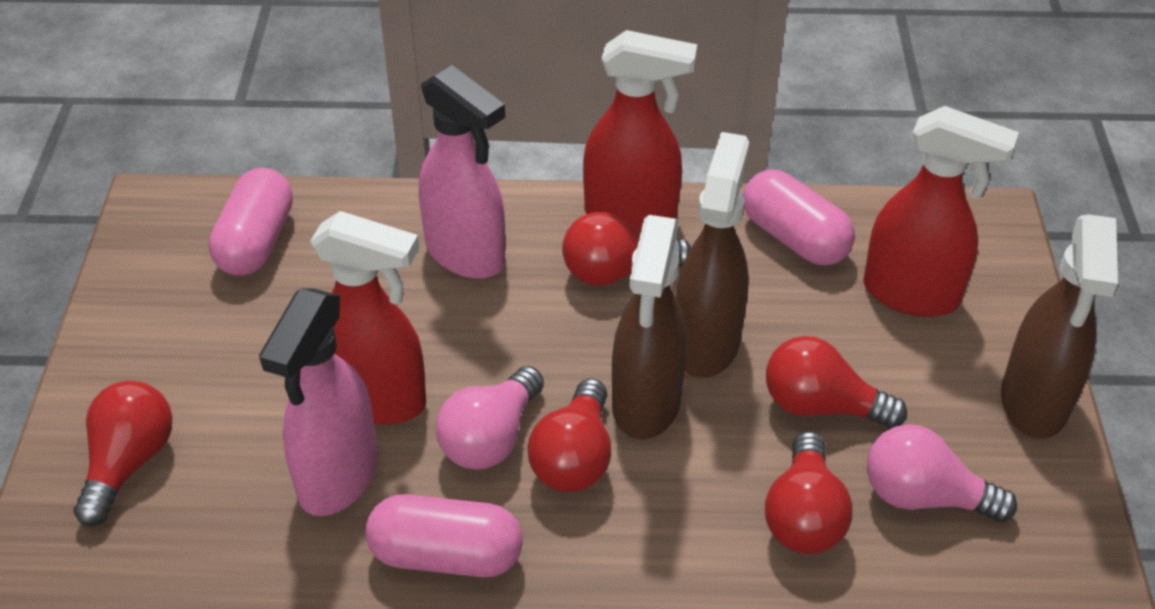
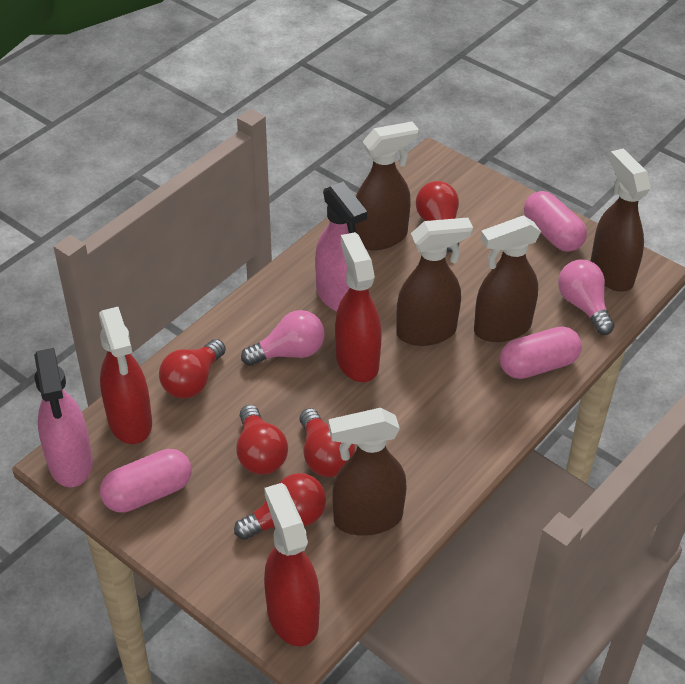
brown spray bottle: [612,215,687,439] [676,132,749,378] [1001,214,1118,439] = 3 -> [328,408,407,536] [355,121,419,250] [396,218,473,346] [474,215,541,342] [591,148,651,292] = 5

